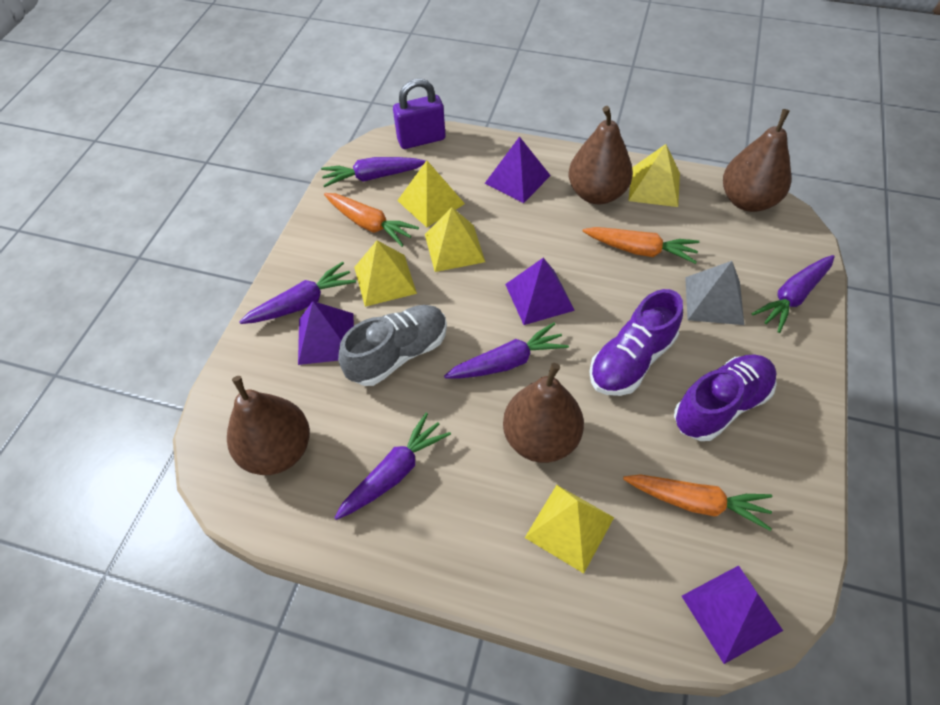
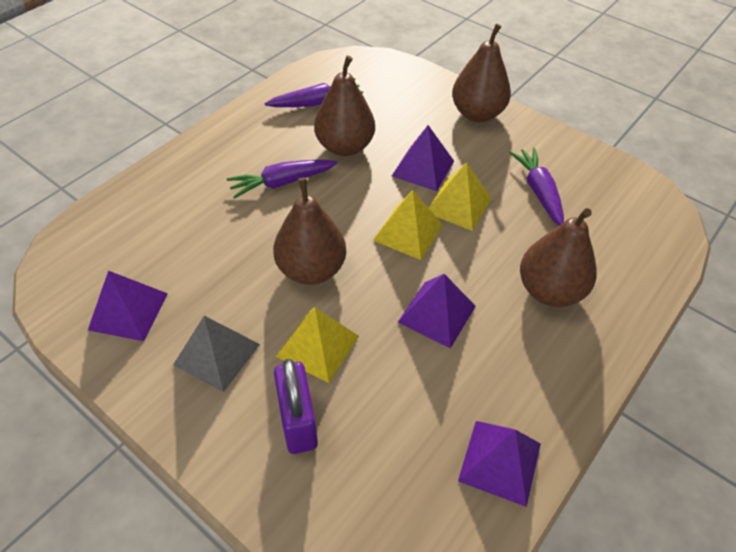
grey shoe: [338,305,447,386] = 1 -> none = 0
orange carrot: [324,193,419,247] [582,227,699,264] [623,475,772,531] = 3 -> none = 0
purple carrot: [239,262,356,324] [321,157,426,187] [334,413,451,520] [444,322,569,379] [751,255,835,333] = 5 -> [227,160,337,199] [265,78,363,107] [509,147,564,226] = 3
purple shoe: [589,289,683,396] [674,354,777,441] = 2 -> none = 0
yellow pyramid: [354,240,417,307] [397,160,465,227] [425,207,485,272] [525,485,614,573] [628,144,680,207] = 5 -> [276,307,359,383] [373,190,443,260] [428,162,492,231] = 3

